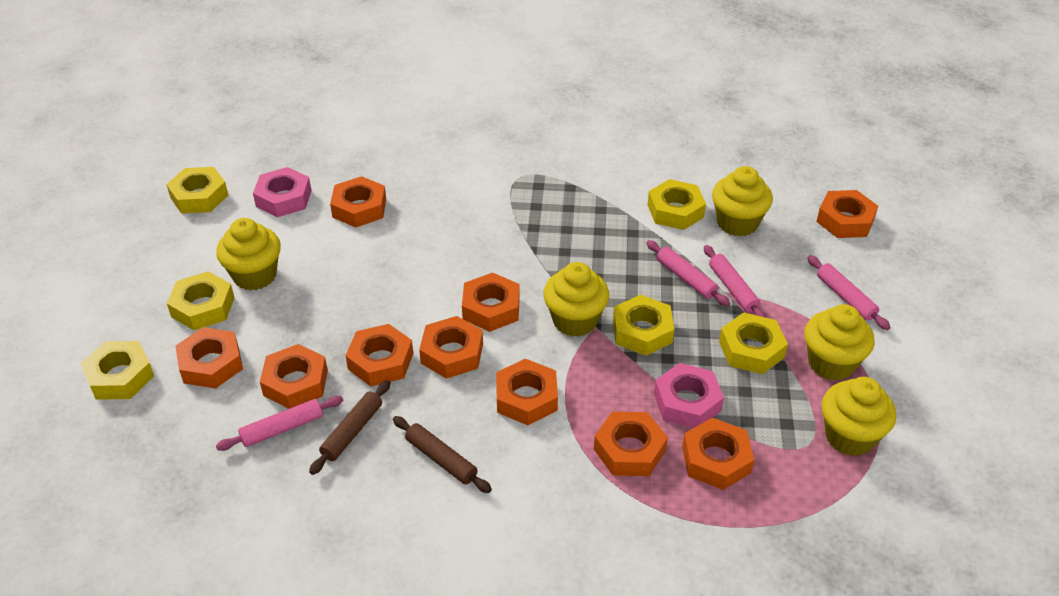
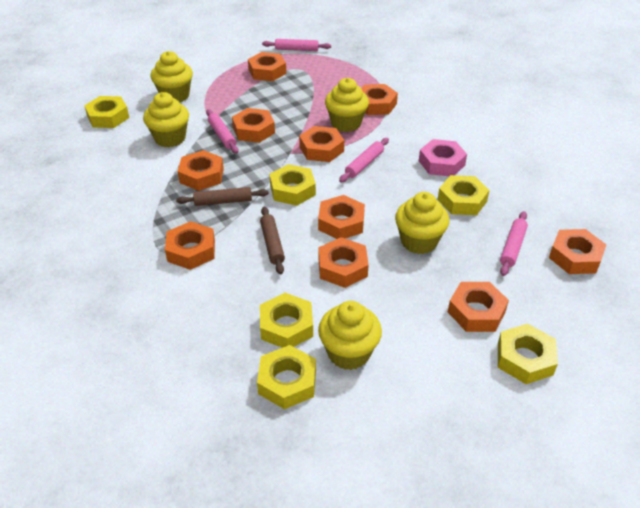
pink nut: [253,167,312,217] [654,363,724,428] = 2 -> [419,139,467,176] = 1

